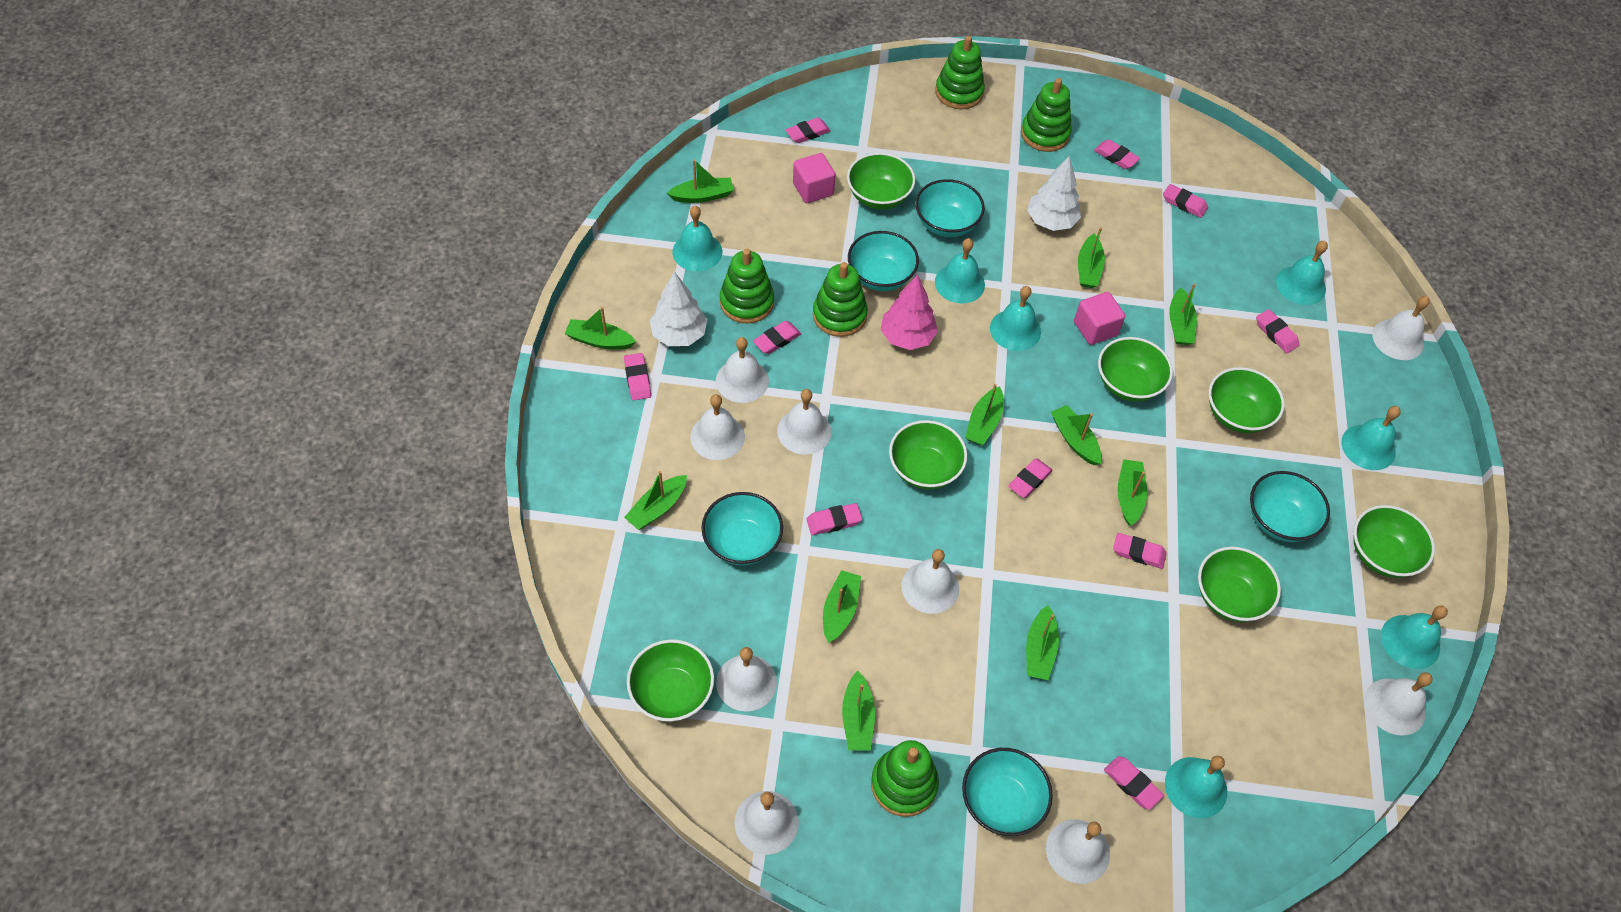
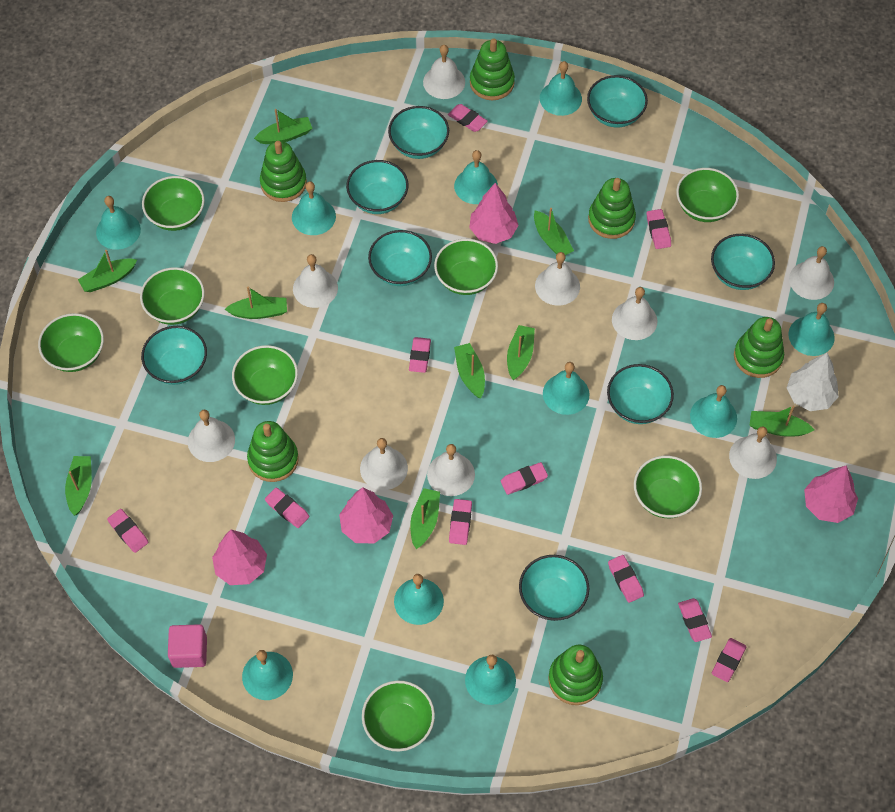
green boat: [565,307,636,350] [624,471,687,530] [667,160,734,203] [823,570,861,643] [842,671,875,751] [965,384,1003,445] [1026,605,1059,680] [1051,405,1102,465] [1078,227,1105,288] [1117,459,1147,526] [1169,284,1197,345] = 11 -> [65,456,92,516] [78,250,137,292] [225,287,287,319] [254,109,313,144] [410,488,440,549] [454,343,485,398] [507,325,535,380] [534,208,574,255] [749,405,815,437] = 9
green bowl: [627,639,714,722] [847,153,915,209] [889,420,967,490] [1098,337,1173,402] [1198,547,1281,622] [1209,367,1285,433] [1353,505,1435,578] = 7 -> [38,313,104,372] [140,267,205,325] [142,176,205,231] [232,345,298,405] [362,681,435,752] [434,239,498,295] [634,456,702,518] [676,168,739,222] = 8
green stacking toy: [720,249,774,324] [813,262,868,337] [871,740,939,817] [935,36,985,109] [1021,78,1072,152] = 5 -> [247,421,299,482] [260,141,307,202] [470,38,515,100] [549,645,603,705] [588,178,636,239] [734,317,784,378] = 6
pink cube: [793,153,835,203] [1074,292,1125,345] = 2 -> [168,624,207,668] = 1
pink tree: [881,275,938,350] = 1 -> [212,530,267,585] [339,487,393,543] [469,183,519,244] [804,466,858,523] = 4
turquoise bell: [672,206,722,271] [935,238,985,303] [990,286,1041,351] [1165,756,1227,818] [1276,241,1328,305] [1341,406,1401,470] [1381,605,1448,669] = 7 -> [96,196,141,250] [242,650,293,700] [292,181,336,235] [394,574,444,625] [454,150,498,204] [465,655,516,705] [540,61,582,116] [543,362,590,415] [690,385,737,438] [788,303,835,356] = 10
turquoise bowl: [701,492,783,566] [848,231,919,291] [915,179,985,237] [962,748,1053,836] [1250,471,1330,542] = 5 -> [141,326,207,385] [346,160,409,214] [368,230,432,286] [388,106,449,159] [519,555,590,621] [587,75,648,128] [607,364,674,424] [711,234,775,290] = 8
white tree: [649,271,707,346] [1027,156,1081,231] = 2 -> [787,352,839,411] = 1

